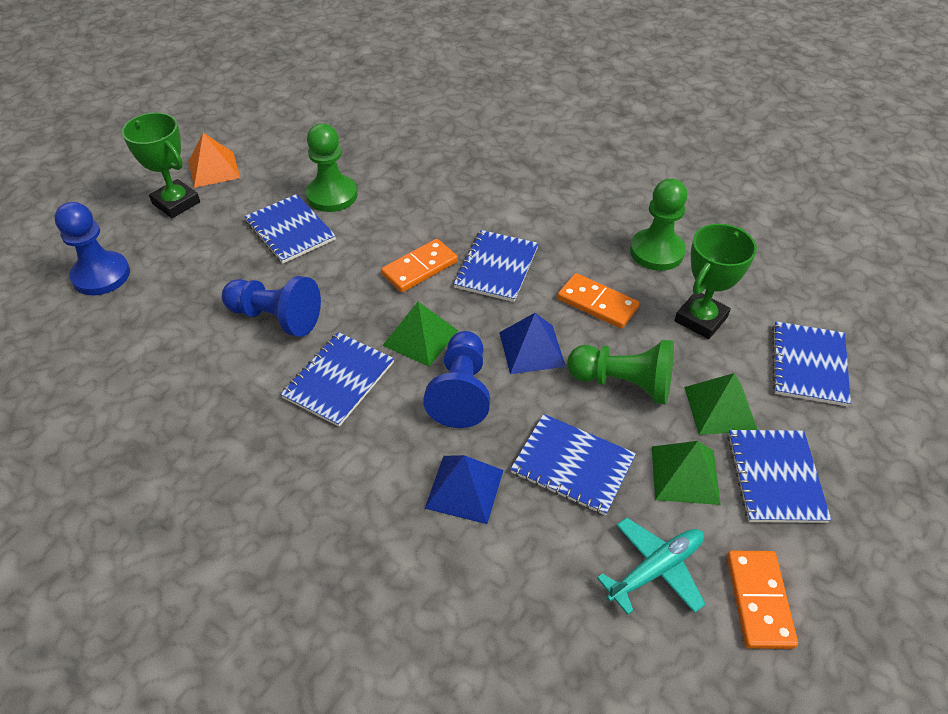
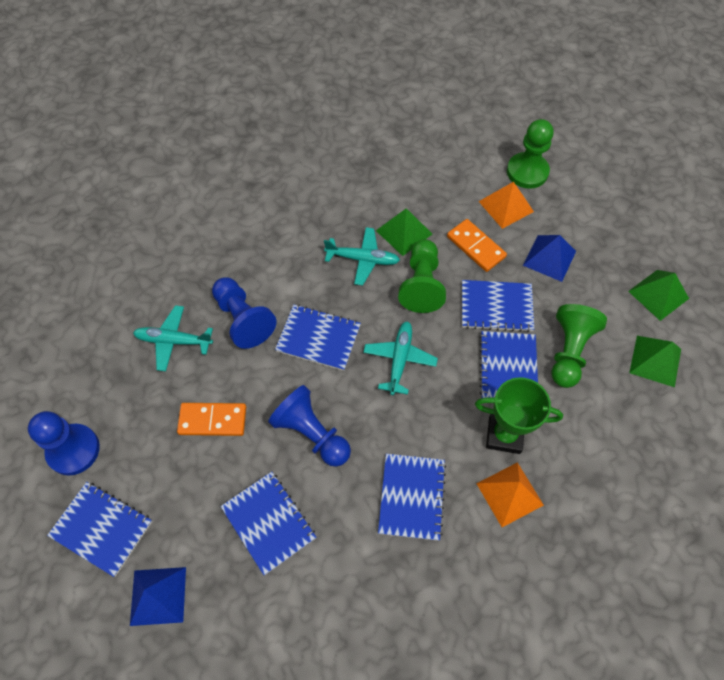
green trophy: [122,112,200,218] [674,224,757,339] = 2 -> [475,377,563,454] = 1
orange domino: [381,239,458,292] [557,273,640,329] [727,551,798,649] = 3 -> [177,403,246,436] [447,219,507,272] = 2
orange pyramid: [188,133,240,188] = 1 -> [476,462,544,527] [478,182,534,229] = 2
turquoise plane: [597,518,705,615] = 1 -> [133,305,213,371] [324,227,400,286] [363,321,438,395] = 3

